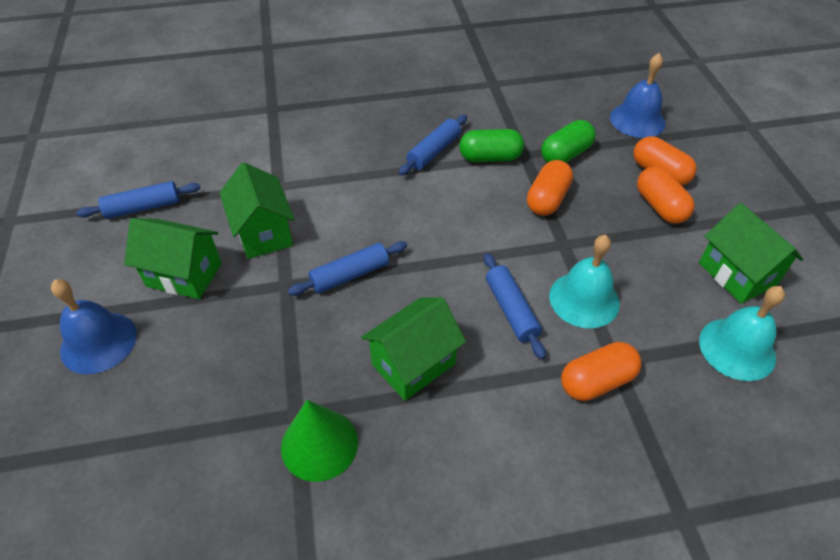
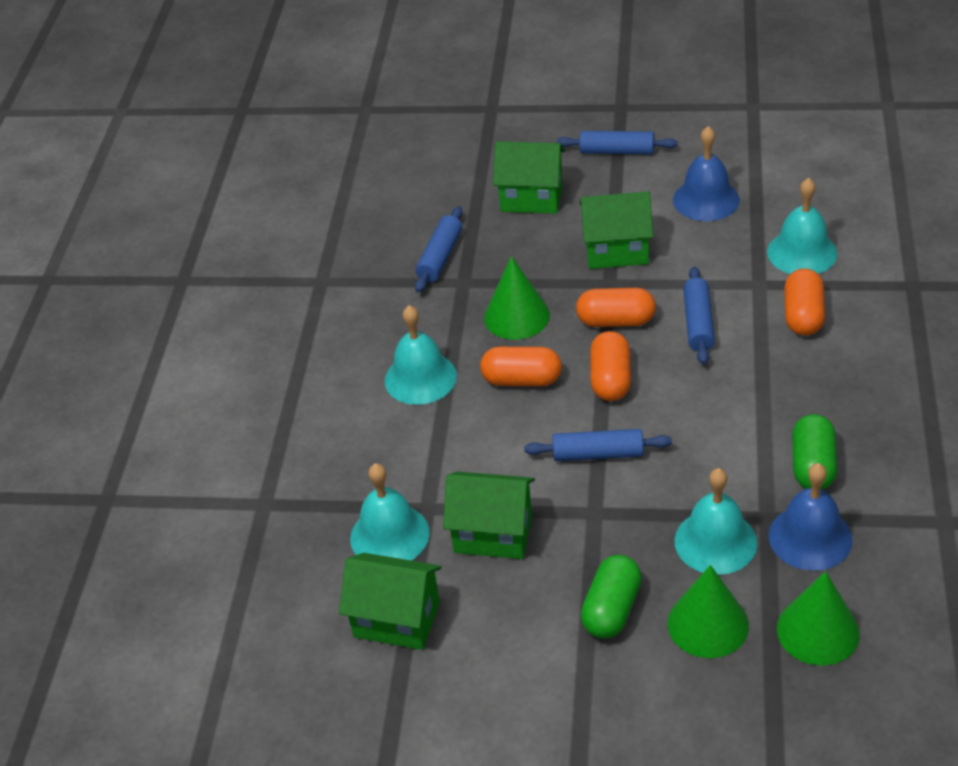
green cone: [281,400,358,482] = 1 -> [484,256,550,340] [668,565,749,658] [777,571,860,666] = 3
turquoise bell: [549,235,620,328] [699,286,785,381] = 2 -> [350,463,430,560] [385,305,457,405] [675,468,757,575] [767,178,838,274] = 4

